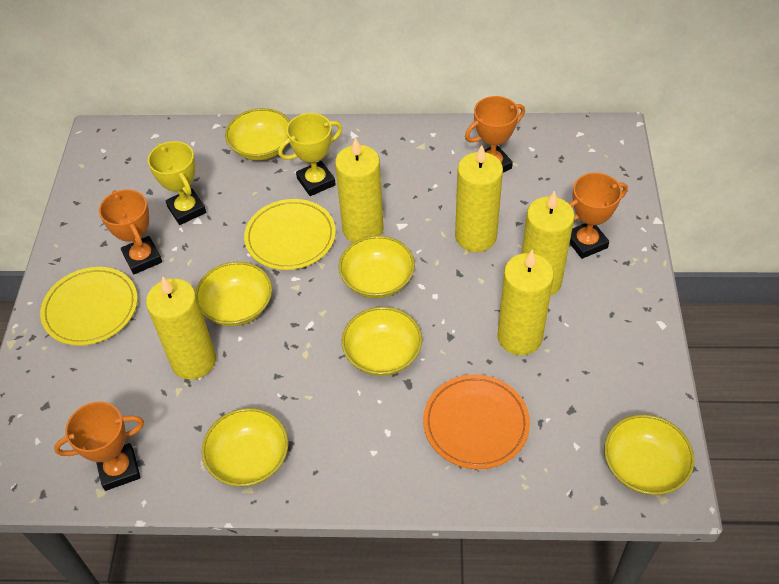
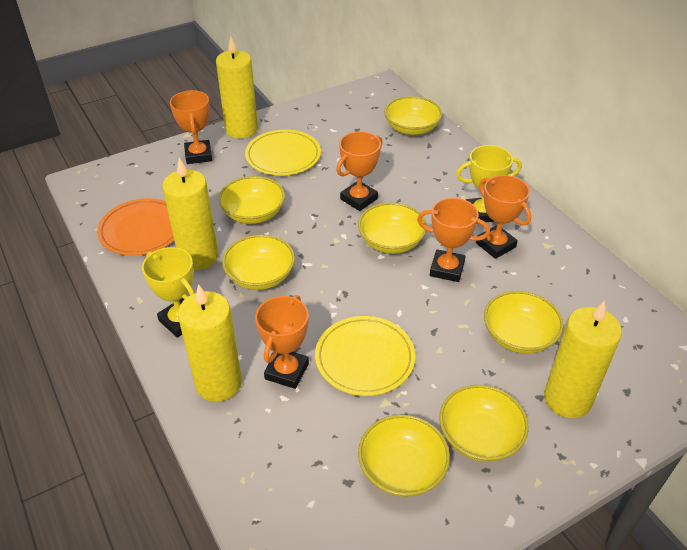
orange trophy: [54,402,144,491] [99,189,162,275] [465,96,525,173] [569,173,628,259] = 4 -> [170,90,212,164] [255,295,309,389] [336,131,383,211] [417,198,490,282] [476,175,531,259] = 5
yellow bowl: [195,262,272,326] [202,408,288,487] [225,108,290,161] [339,236,415,298] [342,307,422,376] [604,414,694,495] = 6 -> [218,176,285,224] [222,235,295,290] [358,202,427,254] [358,415,450,497] [384,96,442,135] [439,385,529,462] [484,291,563,354] = 7
yellow candle: [146,276,216,380] [335,137,383,243] [455,145,503,252] [497,250,554,355] [522,191,575,296] = 5 -> [162,158,218,270] [178,284,242,402] [216,36,258,138] [544,300,622,418] = 4

